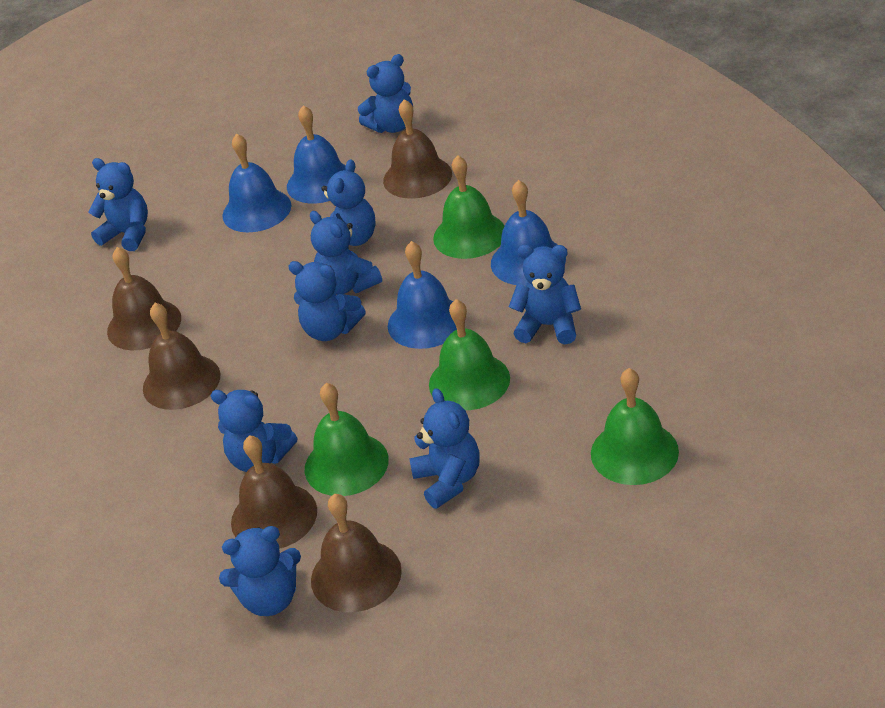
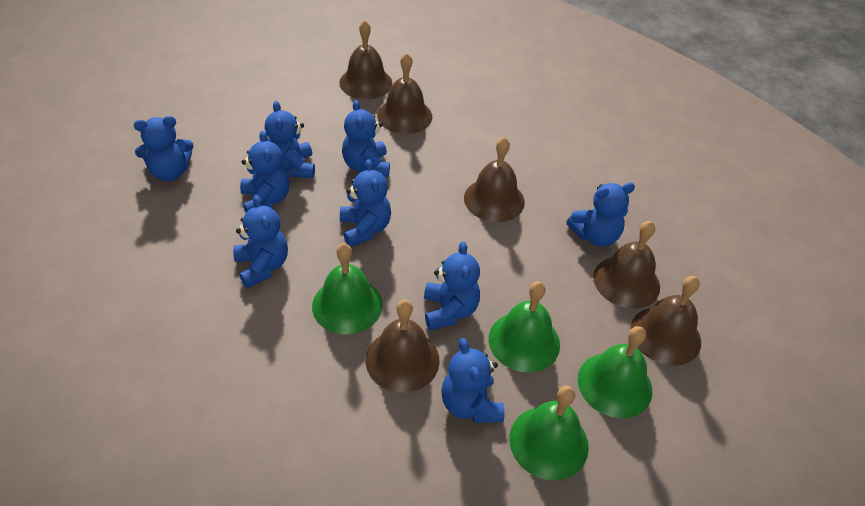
blue bell: [222,133,291,232] [287,105,346,203] [388,241,457,349] [491,180,566,286] = 4 -> none = 0
brown bell: [107,247,181,350] [143,303,220,410] [231,435,317,549] [311,494,402,612] [383,99,452,199] = 5 -> [339,20,393,99] [366,300,440,393] [377,53,432,134] [464,137,525,222] [593,221,660,309] [630,276,701,366] = 6

